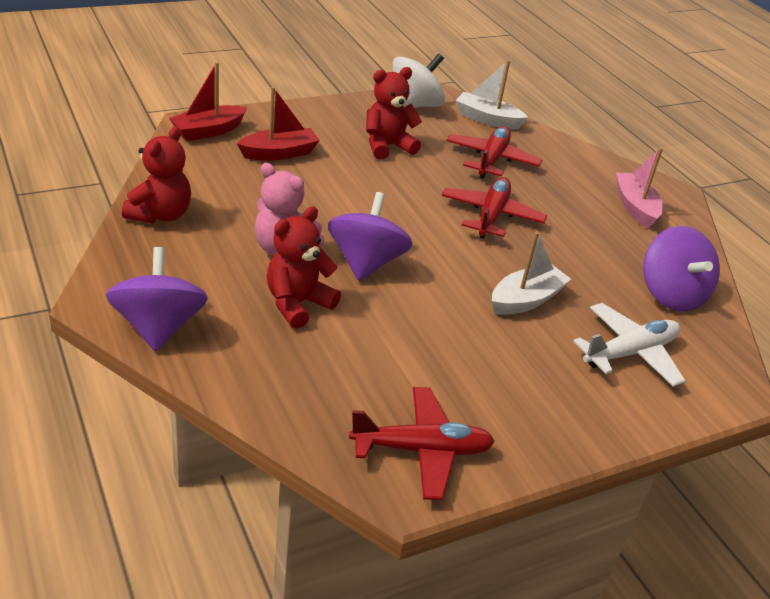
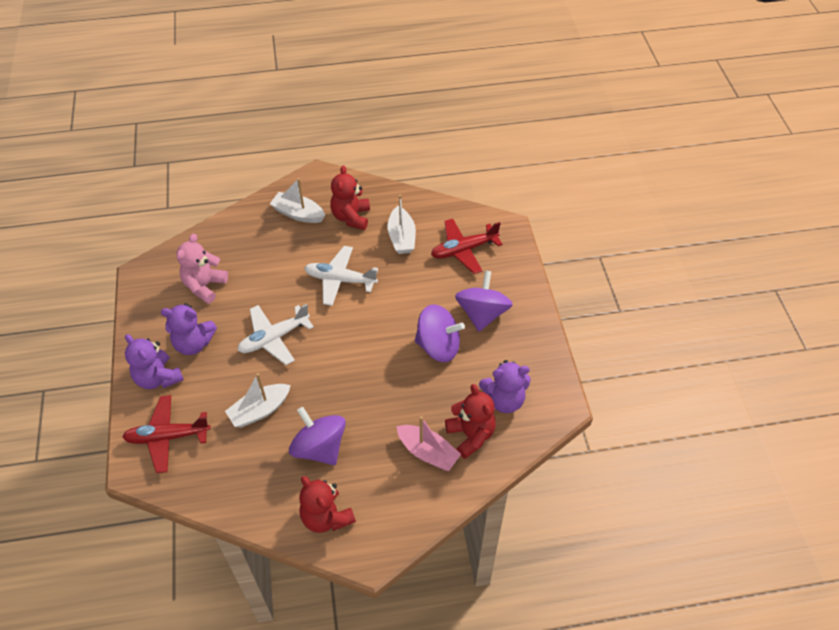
purple teddy bear: none = 0 -> [125,334,184,389] [161,303,217,355] [479,360,531,413] = 3
red boat: [169,62,247,141] [237,87,320,161] = 2 -> none = 0
red plane: [349,387,495,500] [442,177,547,239] [446,126,542,179] = 3 -> [122,395,210,473] [431,219,503,274] = 2
white boat: [455,60,528,129] [492,232,571,315] = 2 -> [225,373,291,428] [270,178,325,223] [388,195,416,254] = 3
white plane: [573,303,686,387] = 1 -> [237,304,314,365] [304,246,378,306] = 2
white spinning top: [393,53,445,108] = 1 -> none = 0

